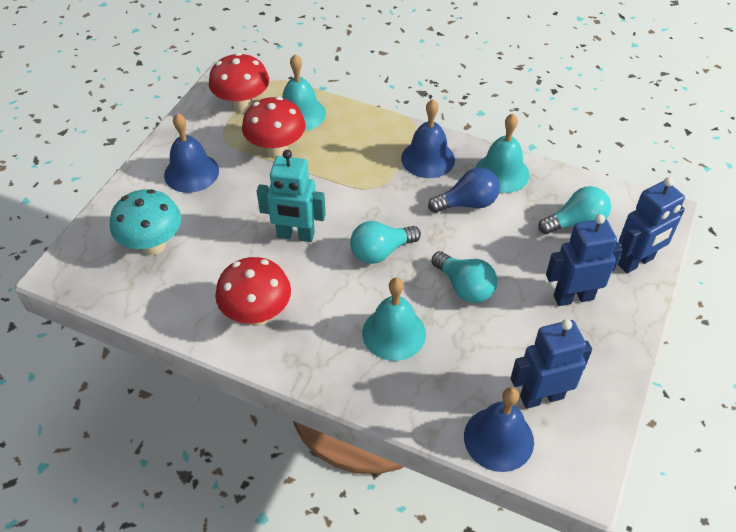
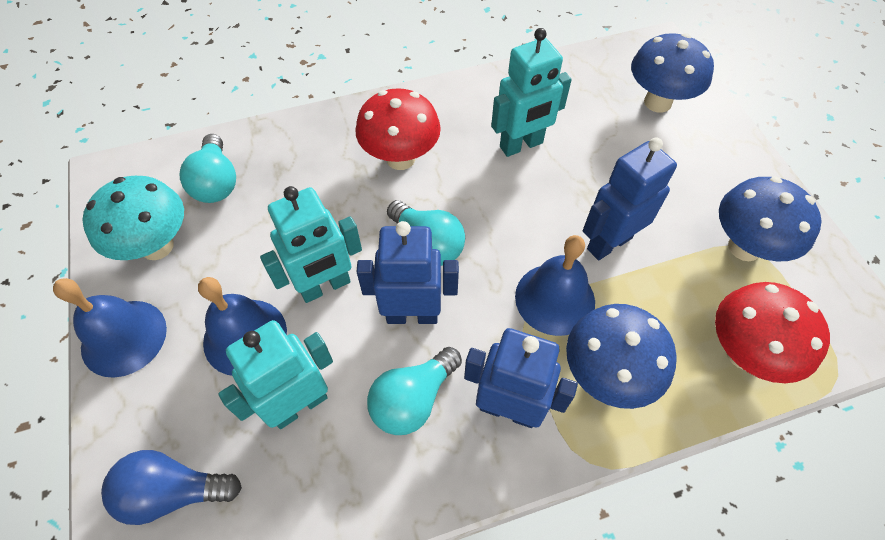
blue mushroom: none = 0 -> [566,304,677,409] [631,33,714,113] [719,176,822,261] = 3
red mushroom: [209,53,269,113] [215,257,291,326] [242,97,306,159] = 3 -> [355,88,441,170] [715,282,830,383] = 2
turquoise bell: [282,54,326,131] [362,278,426,361] [475,114,530,193] = 3 -> none = 0
turquoise robot: [257,150,326,242] = 1 -> [218,320,333,429] [260,186,362,303] [491,28,572,157] = 3

